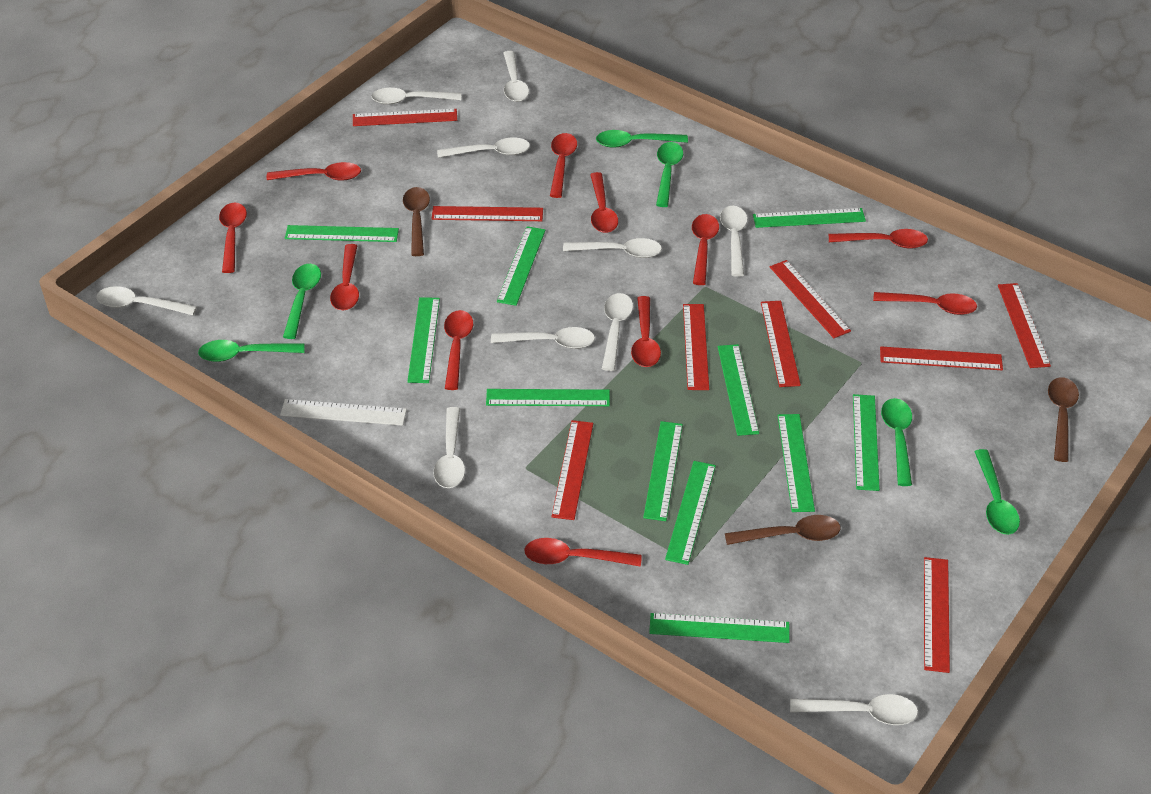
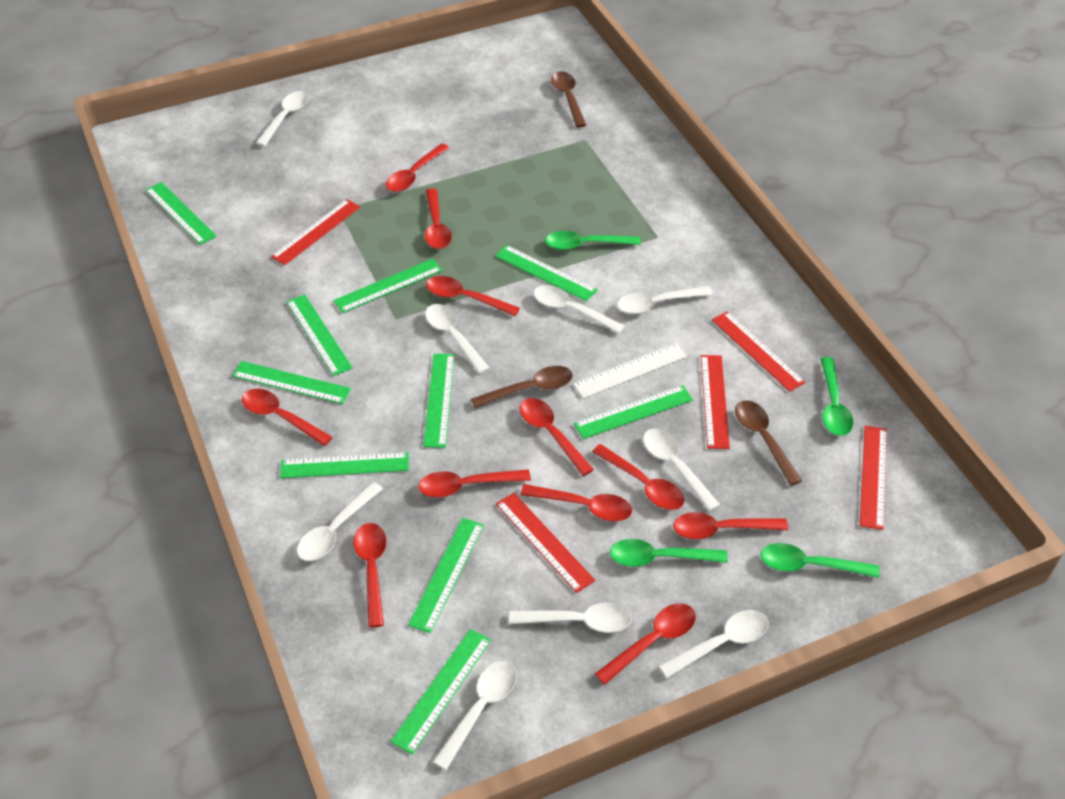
green ruler: [285,225,399,242] [407,297,440,383] [486,389,610,406] [497,226,546,306] [643,421,683,521] [649,613,790,643] [665,461,716,565] [718,344,759,436] [753,208,866,228] [778,414,815,512] [853,394,880,491] = 11 -> [145,182,217,245] [232,361,351,404] [280,452,409,478] [286,294,353,376] [333,259,442,313] [391,629,491,755] [408,518,484,633] [423,354,455,448] [495,245,598,302] [574,385,693,439] = 10
green spoon: [198,340,305,362] [283,264,321,339] [596,130,688,148] [656,142,683,207] [881,398,912,486] [974,449,1020,535] = 6 -> [545,231,641,250] [610,539,728,567] [760,543,880,578] [821,357,853,436] = 4
red ruler: [353,109,457,126] [432,206,543,221] [551,420,593,520] [683,304,709,390] [761,301,801,387] [770,260,851,338] [880,346,1003,370] [924,557,950,673] [998,283,1051,368] = 9 -> [271,199,360,265] [496,493,595,593] [701,355,730,449] [712,311,806,392] [860,425,887,530] = 5
white spoon: [96,286,197,315] [371,88,461,104] [433,407,465,488] [437,137,530,158] [491,327,595,349] [504,51,529,102] [563,238,662,258] [602,293,633,371] [720,206,747,277] [790,694,918,725] = 10 -> [256,91,309,147] [297,482,383,561] [425,304,490,374] [433,661,517,770] [509,602,632,633] [533,285,624,334] [617,286,713,314] [643,429,720,511] [659,610,768,679] = 9

